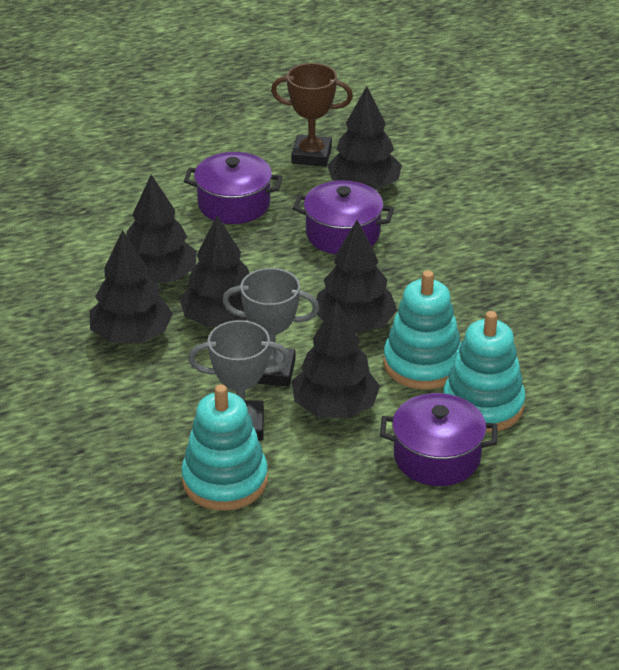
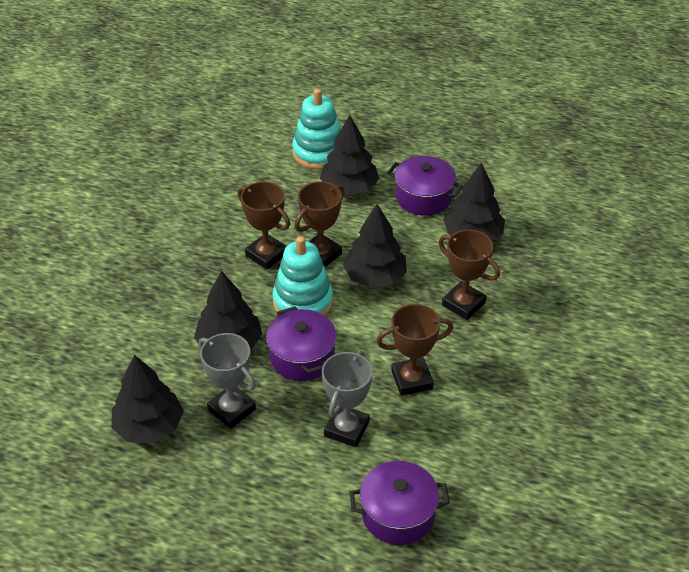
black tree: [89,230,173,343] [127,174,197,283] [179,215,249,327] [292,301,380,418] [316,220,397,333] [327,86,402,189] = 6 -> [111,355,184,443] [194,271,262,351] [320,115,379,195] [343,204,407,288] [443,162,505,241] = 5
brown trophy: [271,63,353,167] = 1 -> [238,181,290,269] [295,181,345,267] [376,304,453,396] [439,229,500,320] = 4
turquoise stacking toy: [181,384,268,510] [383,270,461,390] [443,311,525,433] = 3 -> [272,236,333,316] [292,88,341,169] = 2

